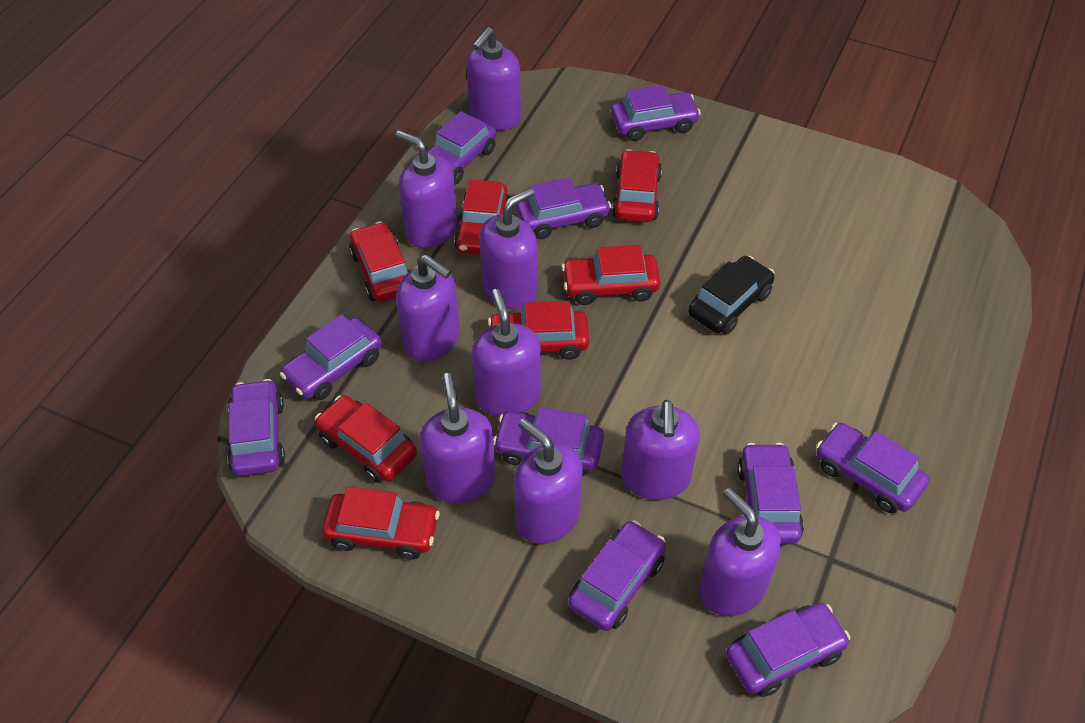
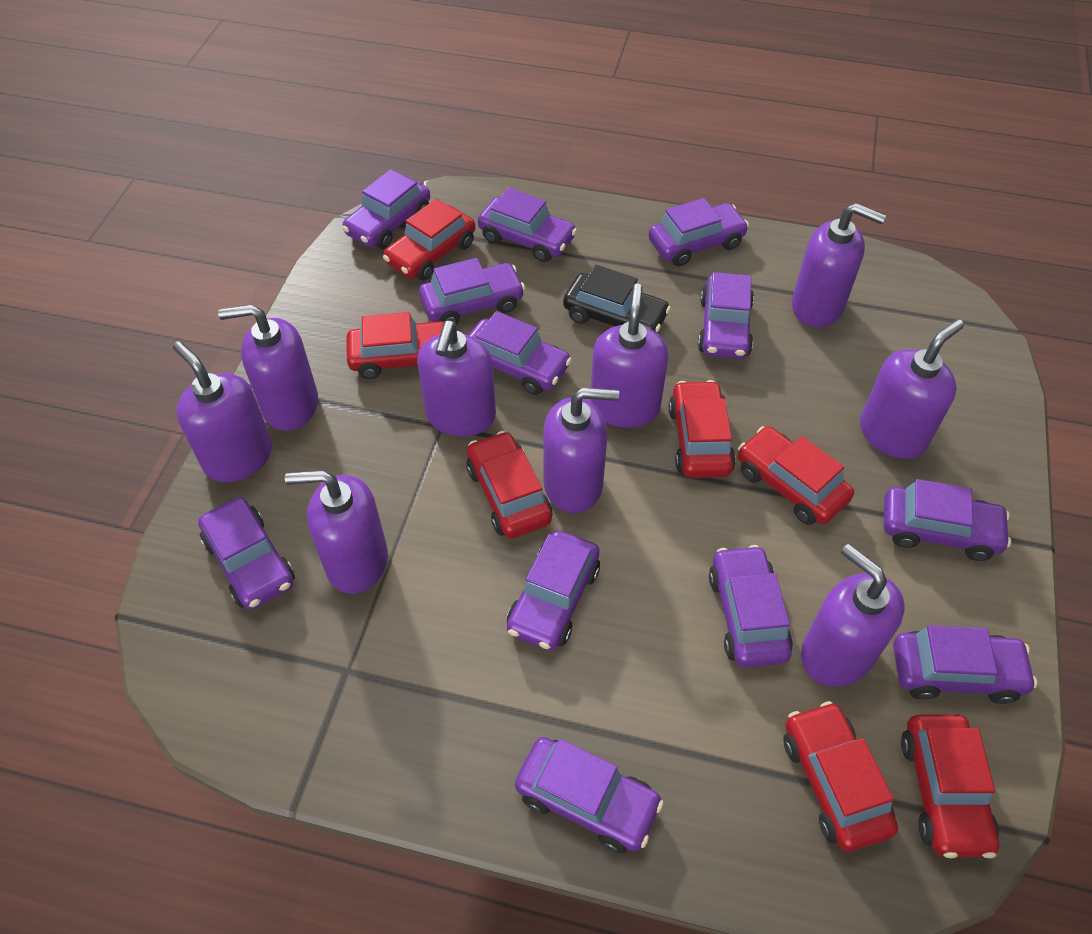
purple car: [227,379,285,476] [280,314,382,400] [427,111,497,185] [494,407,604,476] [516,178,612,239] [568,520,666,631] [611,85,701,141] [726,603,850,697] [737,443,804,544] [816,423,929,513] = 10 -> [198,497,295,610] [342,169,430,249] [419,258,525,325] [468,311,572,395] [478,188,577,262] [507,530,600,651] [515,737,664,854] [648,198,749,266] [698,272,754,359] [709,545,793,668] [884,479,1011,561] [893,625,1037,704] = 12

